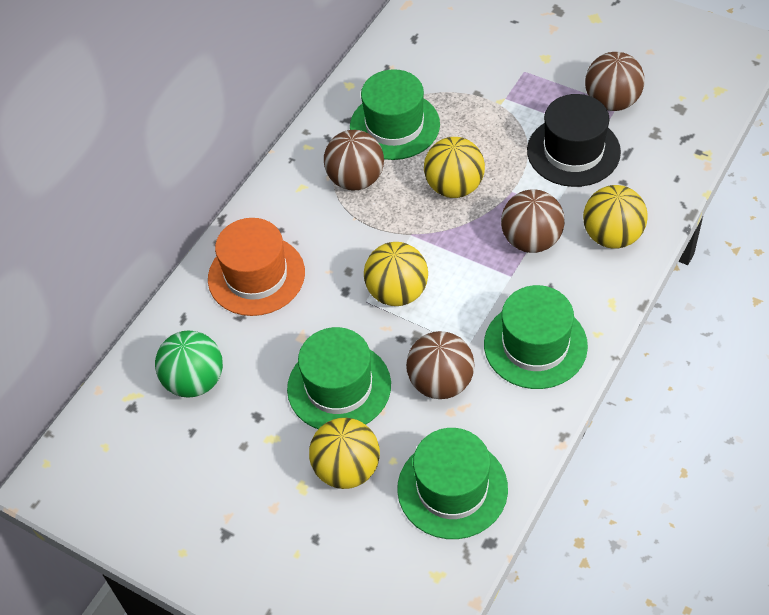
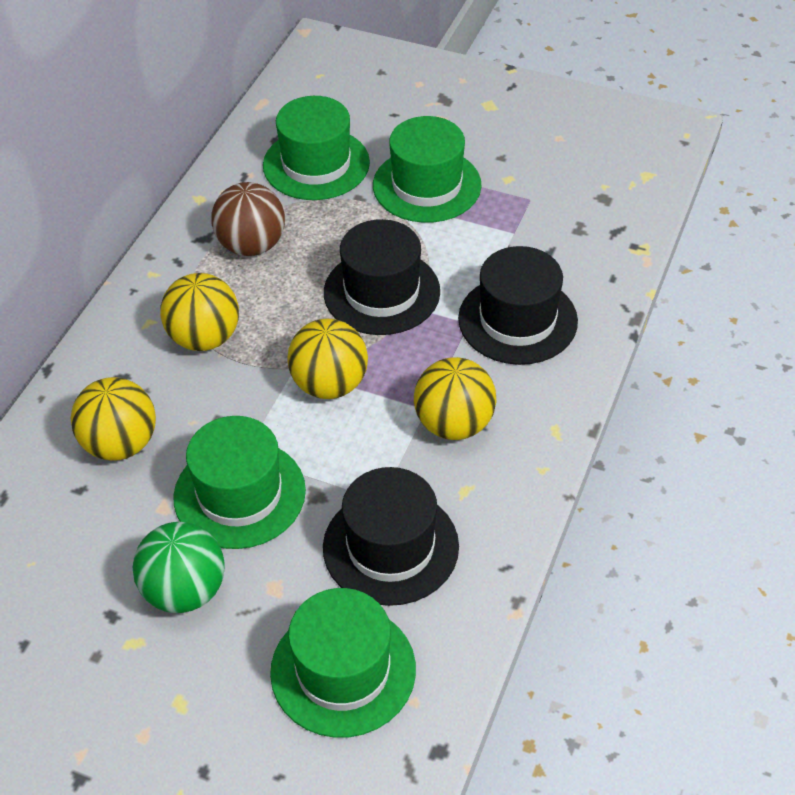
black hat: [527,94,621,187] = 1 -> [323,467,459,606] [324,219,440,335] [458,246,578,365] = 3
brown ball: [324,130,384,191] [406,331,475,399] [501,189,565,253] [585,52,644,111] = 4 -> [211,182,285,256] = 1
orange hat: [208,218,305,316] = 1 -> none = 0

